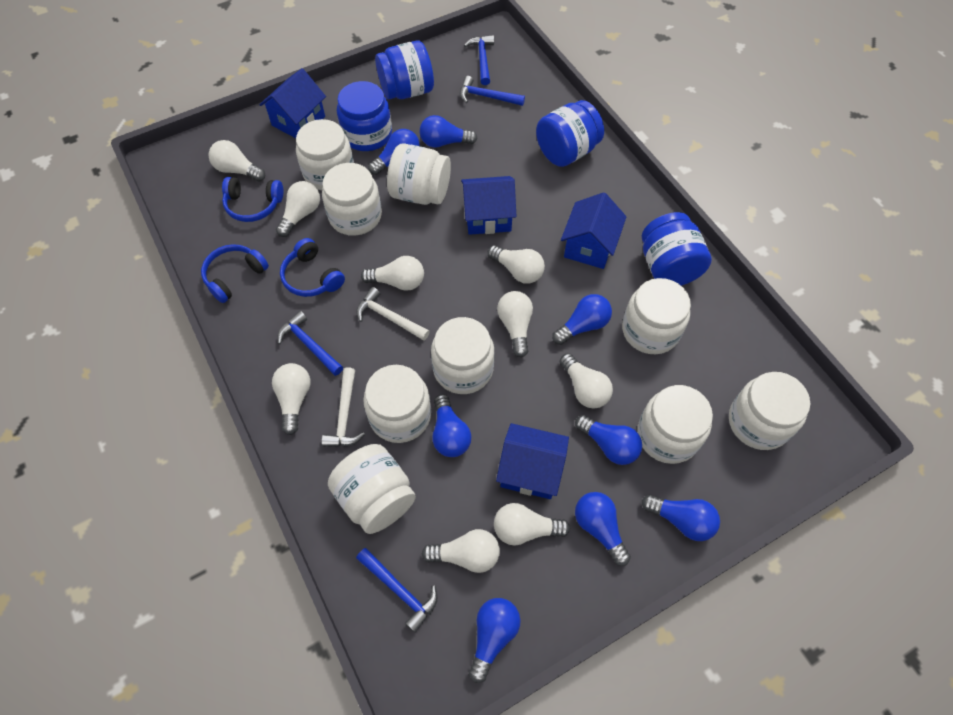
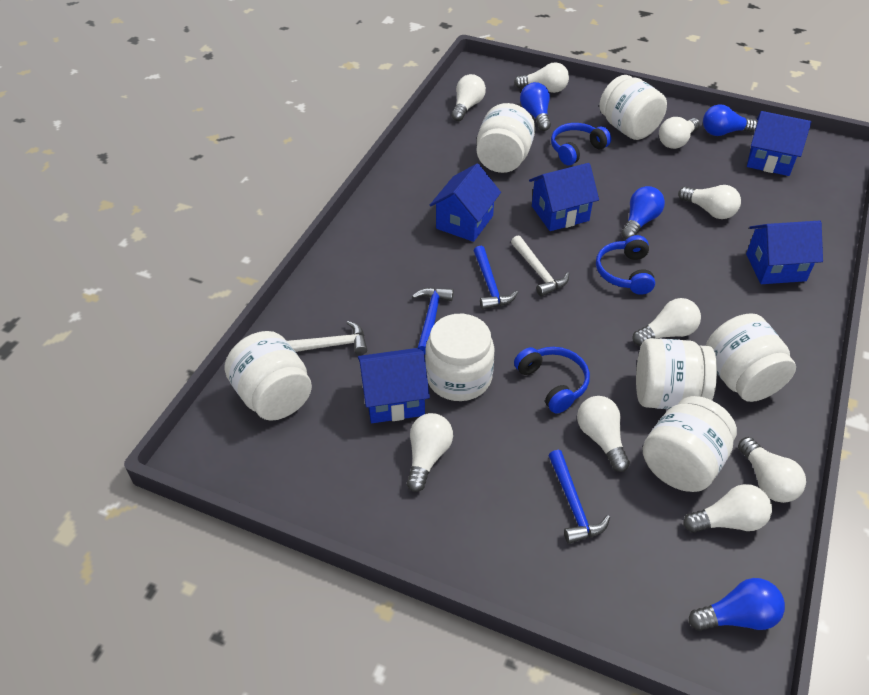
blue hammer: [277,311,343,376] [356,548,437,633] [460,76,525,106] [464,35,494,85] = 4 -> [412,288,454,355] [474,246,518,310] [548,450,610,544] = 3
blue house: [259,68,326,138] [461,176,516,235] [496,423,569,499] [561,192,627,269] = 4 -> [358,348,430,423] [430,164,501,242] [529,163,599,231] [746,220,823,284] [747,111,811,176] = 5
blue jar: [337,81,392,151] [375,40,434,100] [536,100,604,167] [642,212,712,286] = 4 -> none = 0
blue light bulb: [368,129,420,175] [420,115,478,148] [433,394,471,457] [469,598,521,683] [552,294,612,345] [575,415,642,465] [575,492,631,566] [642,494,720,541] = 8 -> [520,82,551,131] [622,186,665,239] [689,578,785,631] [703,104,757,136] = 4
white jar: [296,119,354,190] [322,163,382,236] [328,444,416,534] [363,365,431,443] [387,143,451,205] [431,317,494,394] [622,278,691,354] [637,385,713,464] [729,372,810,450] = 9 -> [224,331,312,421] [425,314,494,401] [476,103,535,173] [599,75,667,140] [636,338,717,409] [643,396,737,492] [706,314,796,402] = 7

